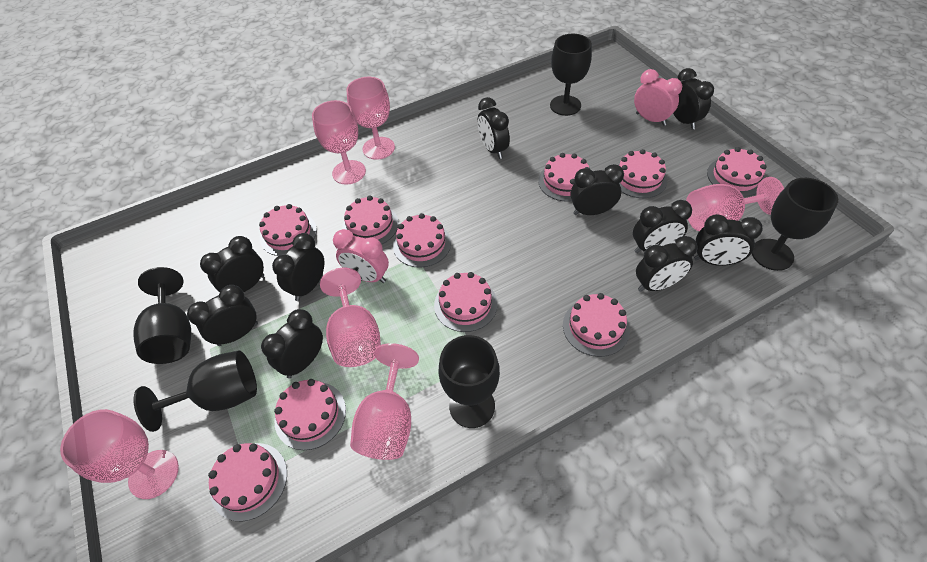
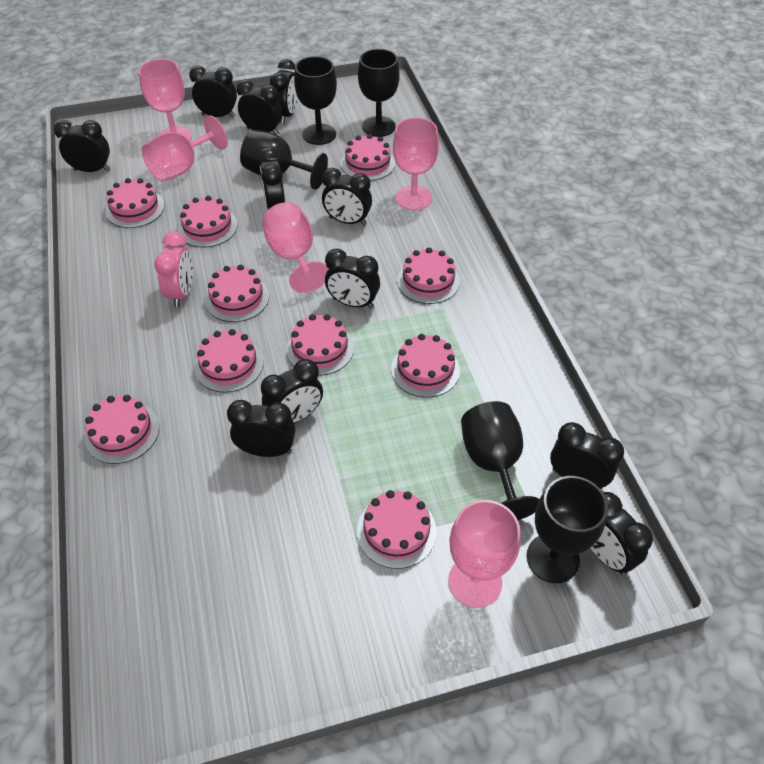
black clock: [187,285,258,346] [200,236,264,292] [261,309,323,378] [272,233,325,301] [478,97,510,159] [571,164,624,215] [633,200,692,253] [636,236,697,292] [673,68,714,130] [694,214,762,266] = 10 -> [54,120,110,172] [189,66,237,117] [227,400,295,457] [237,80,282,135] [258,147,285,209] [261,359,323,423] [270,59,298,124] [322,168,372,225] [325,249,380,309] [550,422,624,490] [591,492,653,575] = 11
pink clock: [333,229,389,283] [634,69,682,126] = 2 -> [154,231,193,307] = 1
pink goblet: [60,409,179,499] [312,100,366,185] [320,268,381,367] [346,77,395,160] [350,343,419,460] [686,177,784,231] = 6 -> [139,59,192,140] [142,115,228,181] [262,202,328,293] [393,117,439,210] [448,500,521,608] = 5

